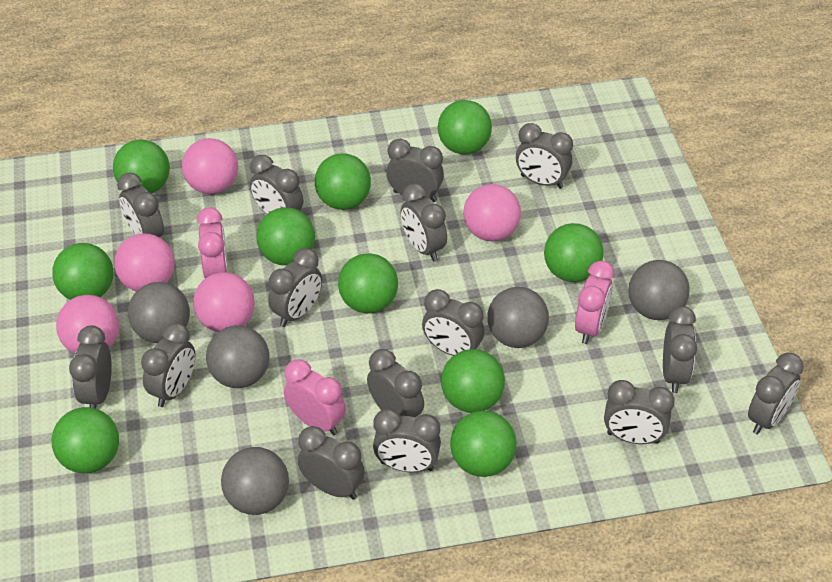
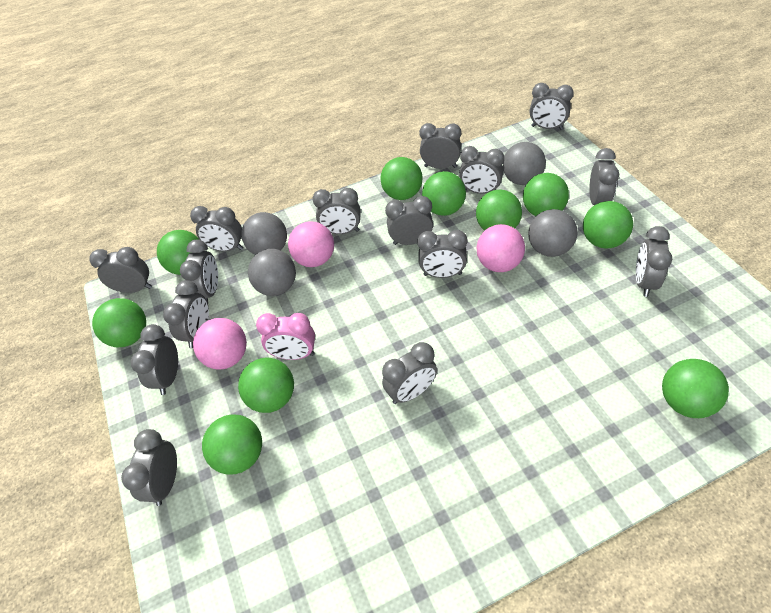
grey ball: [128,282,190,343] [206,326,269,388] [221,447,289,515] [487,287,549,348] [629,260,690,320] = 5 -> [241,212,287,255] [248,249,296,296] [503,142,546,185] [528,209,577,257] = 4
pink ball: [56,295,119,354] [114,234,175,292] [182,138,238,194] [193,272,255,332] [463,184,521,241] = 5 -> [193,318,247,370] [288,221,334,267] [476,224,525,272] = 3
pink clock: [197,207,228,278] [284,359,346,435] [575,261,614,344] = 3 -> [256,313,315,360] = 1

